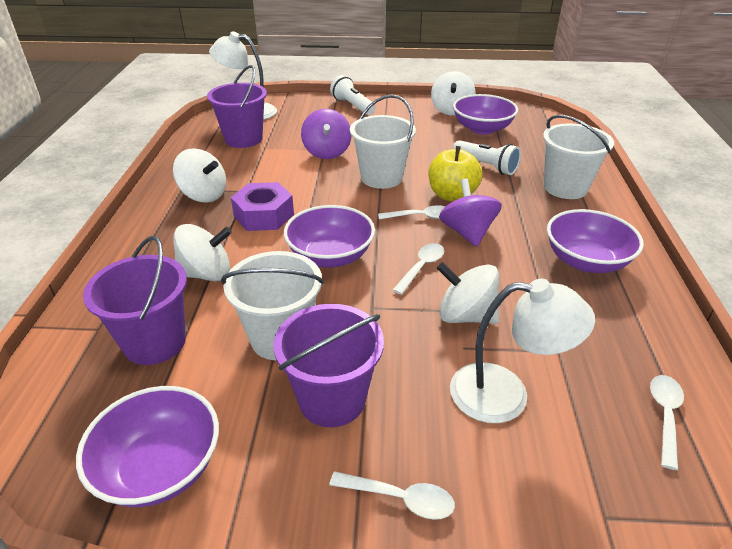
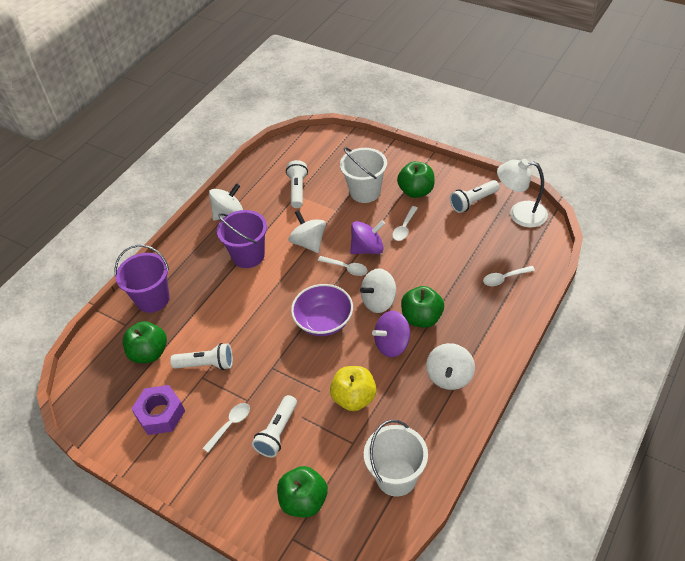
green apple: none = 0 -> [122,321,167,363] [277,466,328,517] [397,161,435,198] [401,286,444,328] = 4
purple bowl: [76,386,219,507] [284,205,375,268] [453,94,518,135] [547,209,644,273] = 4 -> [291,284,353,336] = 1
purple bucket: [83,236,187,365] [207,65,267,148] [273,304,384,427] = 3 -> [114,245,170,313] [217,210,267,268] = 2
white bucket: [221,251,324,360] [350,94,416,189] [543,115,614,199] = 3 -> [340,147,387,203] [364,420,428,497] = 2
white flashlight: [330,75,375,115] [453,140,521,175] = 2 -> [170,343,233,370] [252,395,297,457] [286,160,308,208] [450,180,500,213] = 4
white lamp: [209,31,277,120] [450,279,595,423] = 2 -> [497,159,548,228] = 1

